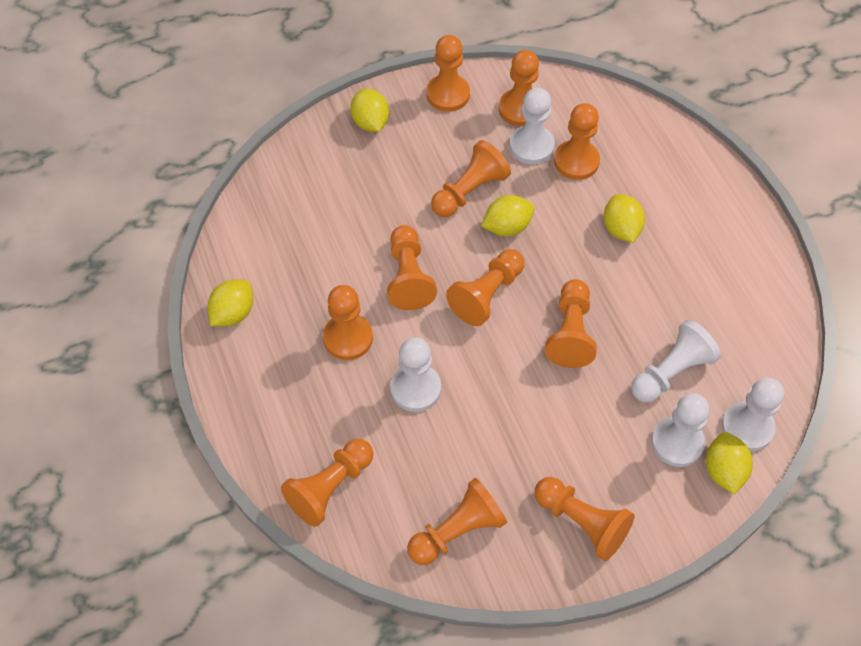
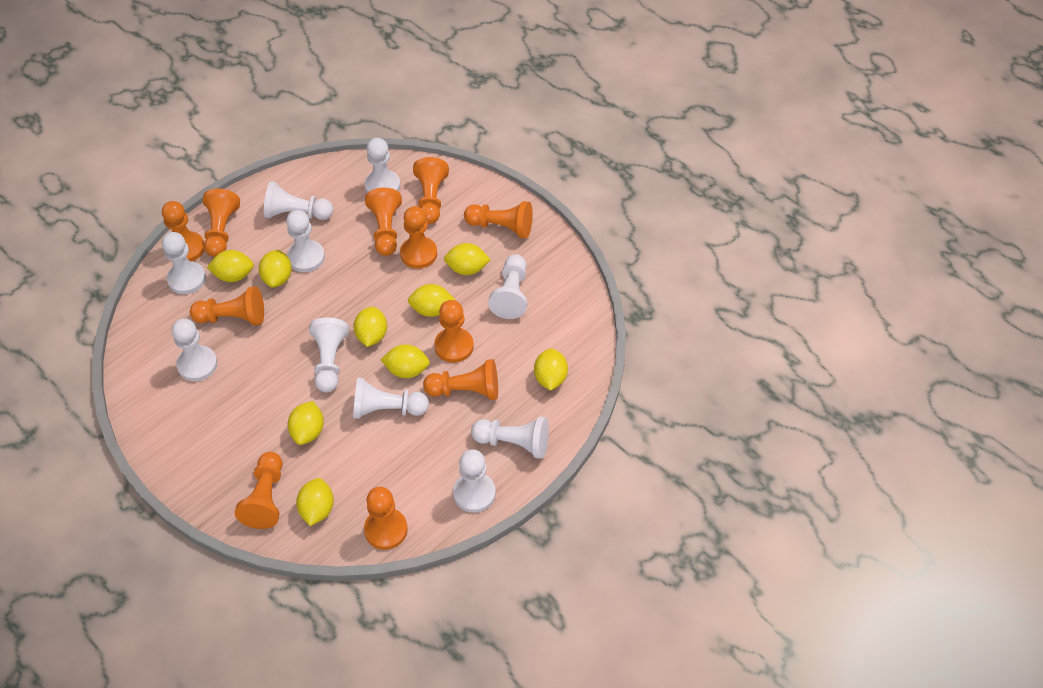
white pawn: [390,337,441,412] [509,88,555,164] [631,320,721,403] [651,393,710,467] [722,377,784,451] = 5 -> [162,232,206,294] [172,319,217,381] [264,181,333,220] [286,210,325,272] [309,317,349,392] [353,377,429,419] [364,138,400,193] [453,449,496,513] [471,417,549,459] [488,254,527,319] = 10
yellow lemon: [207,280,253,326] [350,89,389,132] [481,195,535,236] [604,194,645,243] [706,432,753,494] = 5 -> [207,250,254,282] [259,250,292,288] [288,401,324,445] [296,478,334,526] [353,306,387,347] [381,344,430,378] [408,284,455,317] [444,243,491,275] [534,348,568,391] = 9

